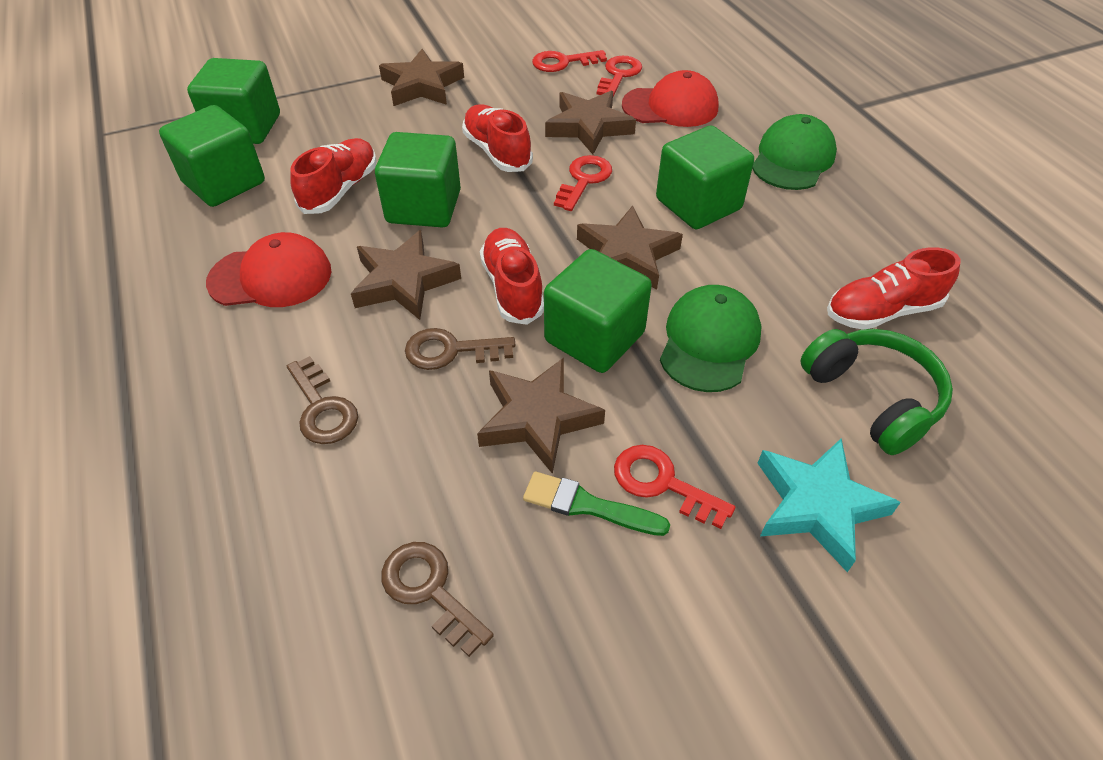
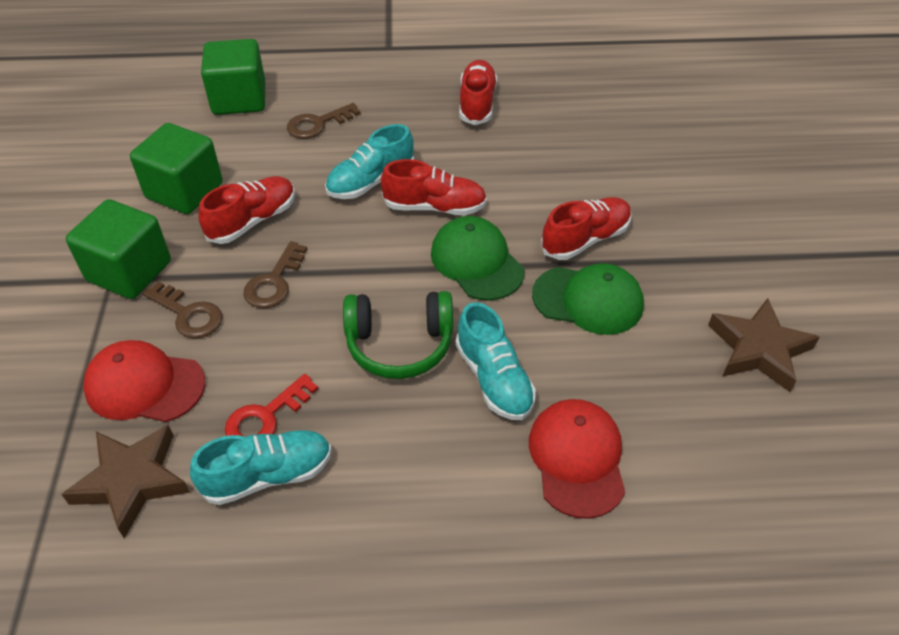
brown star: [351,230,461,320] [379,49,464,106] [477,358,605,474] [545,91,636,154] [577,205,683,290] = 5 -> [61,425,190,539] [708,298,820,392] = 2
green brush: [523,471,670,536] = 1 -> none = 0
green cube: [159,105,265,207] [187,58,280,144] [375,132,461,227] [544,249,652,373] [656,126,754,229] = 5 -> [66,199,171,299] [130,123,223,214] [201,39,265,115] = 3
red key: [532,50,607,72] [554,155,612,211] [597,56,642,96] [614,445,735,529] = 4 -> [225,374,318,437] = 1
turquoise shoe: none = 0 -> [190,430,332,505] [325,124,414,199] [456,302,536,420] = 3
turquoise star: [758,439,901,572] = 1 -> none = 0

